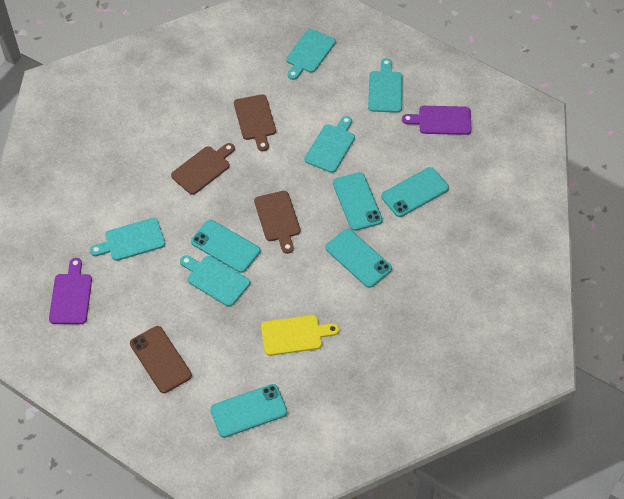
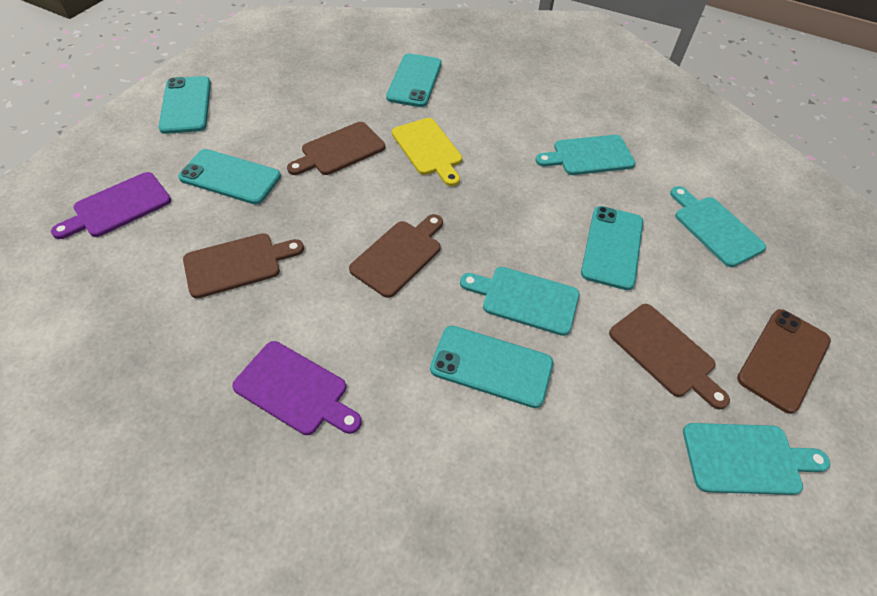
brown cutting board: [171,143,235,195] [234,94,276,151] [254,191,300,254] = 3 -> [183,233,304,298] [287,122,385,175] [349,214,443,298] [609,304,730,409] = 4
turquoise cutting board: [90,218,165,261] [180,255,250,307] [286,29,336,80] [305,116,355,173] [368,58,403,113] = 5 -> [460,267,579,336] [535,135,635,175] [670,186,766,267] [683,423,830,495] = 4

